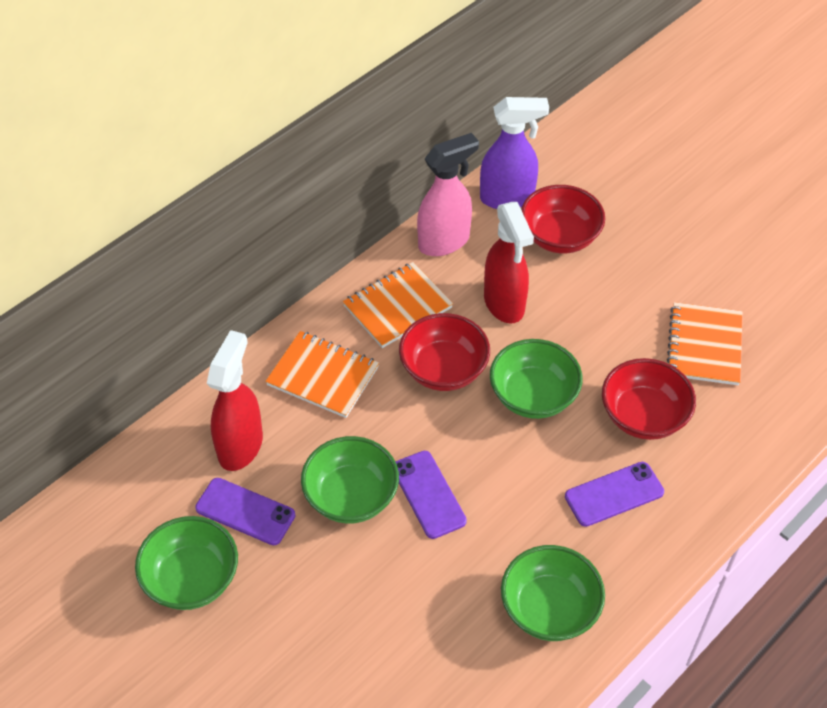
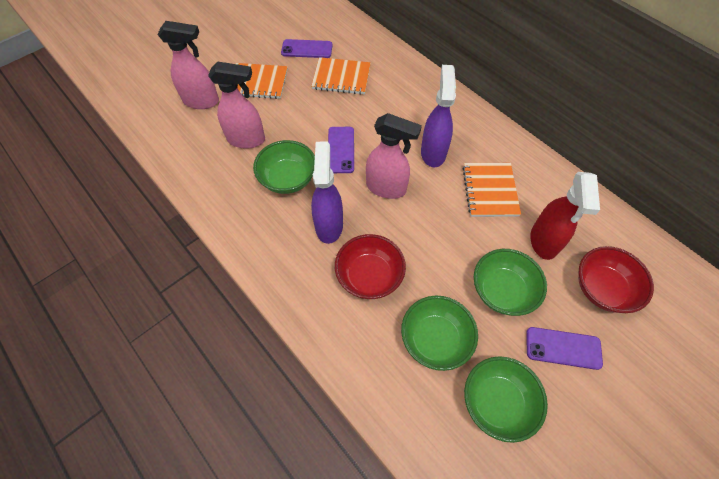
pink spray bottle: [417,133,479,256] = 1 -> [157,21,219,109] [208,61,265,149] [366,113,422,199] = 3
purple spray bottle: [480,97,549,209] = 1 -> [311,142,343,244] [421,65,456,167] = 2
red bowl: [399,313,490,391] [521,185,605,254] [602,358,696,440] = 3 -> [335,234,406,299] [578,246,654,313] = 2
red spray bottle: [207,330,263,471] [484,202,534,324] = 2 -> [530,172,600,260] = 1

